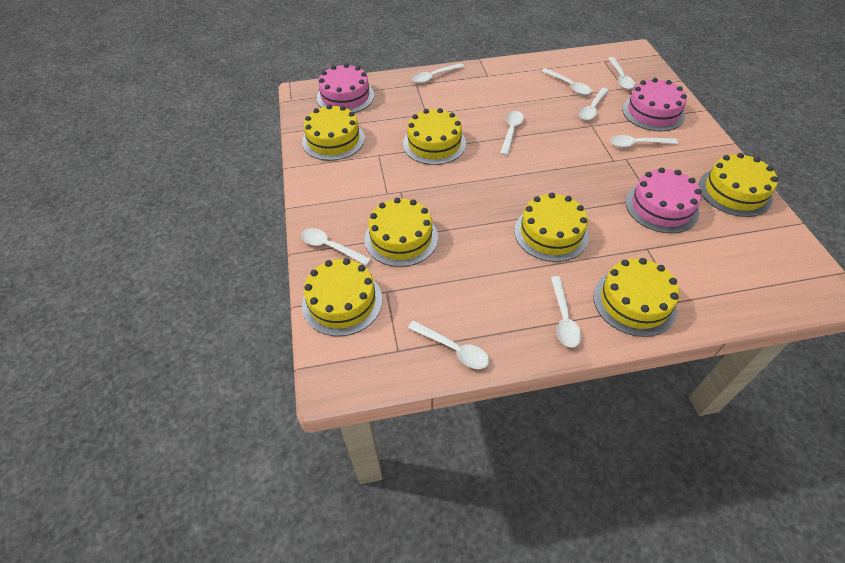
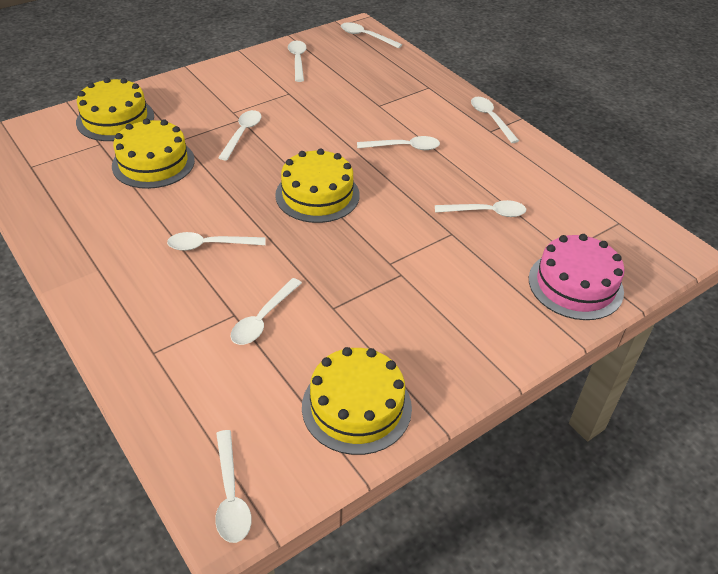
pink cake: [317,63,374,113] [622,78,687,131] [625,167,702,233] = 3 -> [529,234,625,320] = 1
yellow cake: [302,104,365,161] [302,258,382,336] [365,197,438,267] [403,108,466,165] [514,193,589,262] [593,258,680,337] [698,153,778,217] = 7 -> [76,78,154,141] [112,118,195,189] [275,149,360,223] [302,347,412,455] = 4

